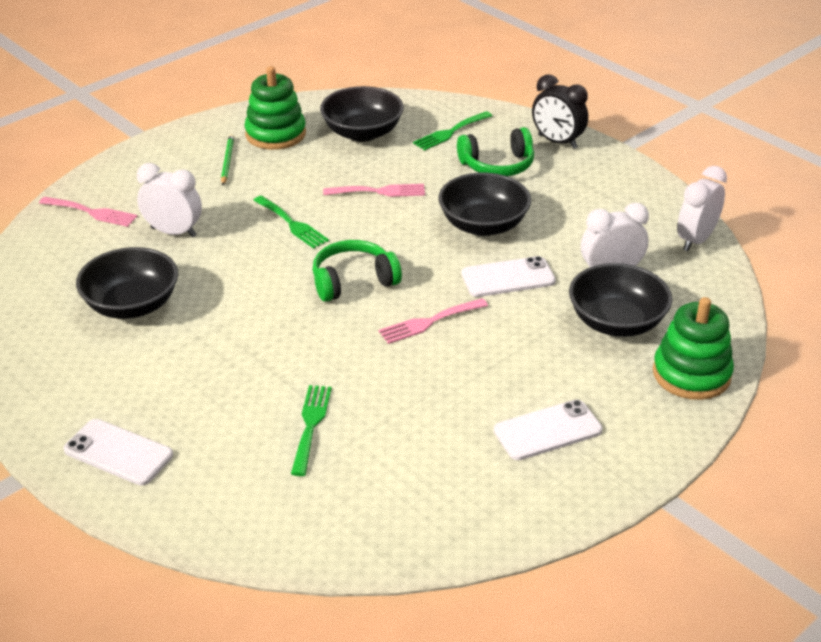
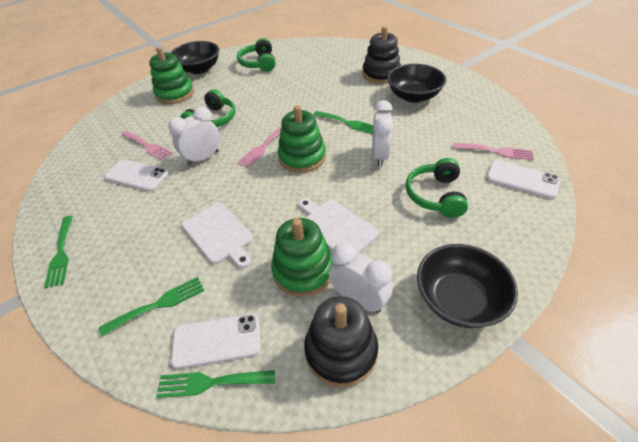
black bowl: [76,247,178,319] [320,86,404,142] [438,173,531,236] [569,263,672,337] = 4 -> [170,41,219,74] [387,64,446,103] [417,244,518,328] = 3
black clock: [532,74,588,149] = 1 -> none = 0
black stacking toy: none = 0 -> [304,296,378,387] [362,26,401,84] = 2
green fork: [253,196,329,249] [291,385,332,476] [413,111,492,151] = 3 -> [44,216,73,288] [99,277,204,336] [156,370,275,398] [313,111,373,134] = 4
green headphones: [313,240,402,302] [457,127,534,176] = 2 -> [181,89,235,127] [237,38,276,72] [406,158,468,218] = 3
green pencil: [221,134,234,185] = 1 -> none = 0
green stacking toy: [244,66,306,150] [653,297,734,400] = 2 -> [149,47,194,104] [271,218,333,297] [278,105,326,173] = 3
white cutting board: none = 0 -> [182,203,253,268] [298,198,379,253] = 2

